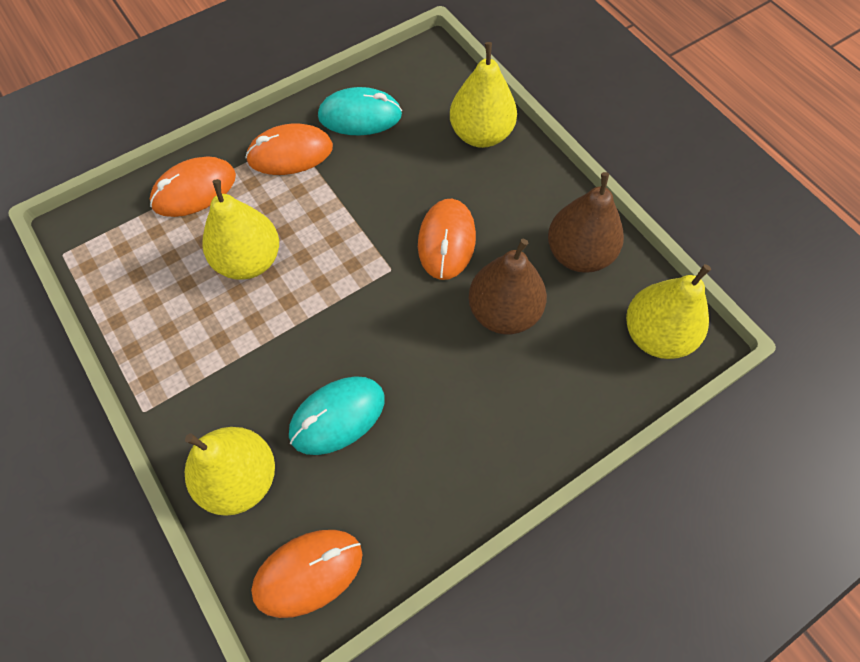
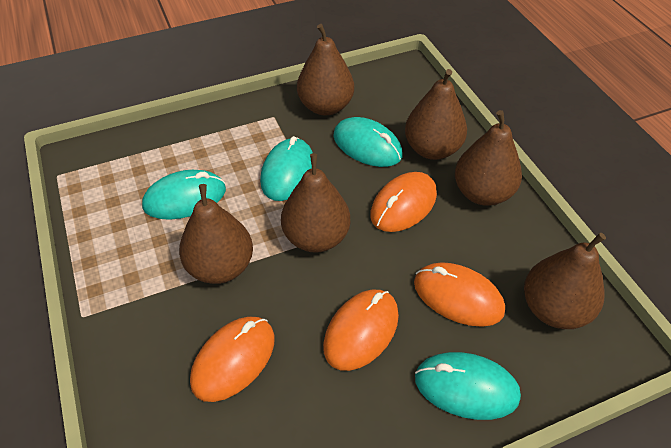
brown pear: [468,239,547,334] [548,172,624,273] = 2 -> [179,184,253,284] [281,153,350,253] [297,24,354,116] [405,69,467,160] [455,110,522,206] [524,233,606,329] = 6
turquoise mouse: [289,376,385,455] [318,87,402,135] = 2 -> [142,170,226,220] [260,136,313,201] [333,117,402,167] [415,352,521,420] = 4
yellow pear: [185,427,275,516] [202,179,279,280] [450,42,517,148] [626,264,711,359] = 4 -> none = 0

